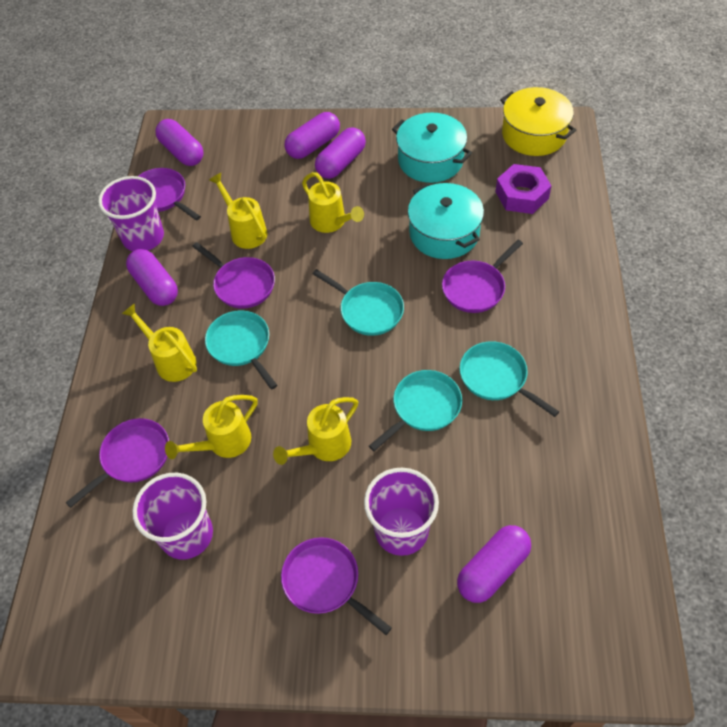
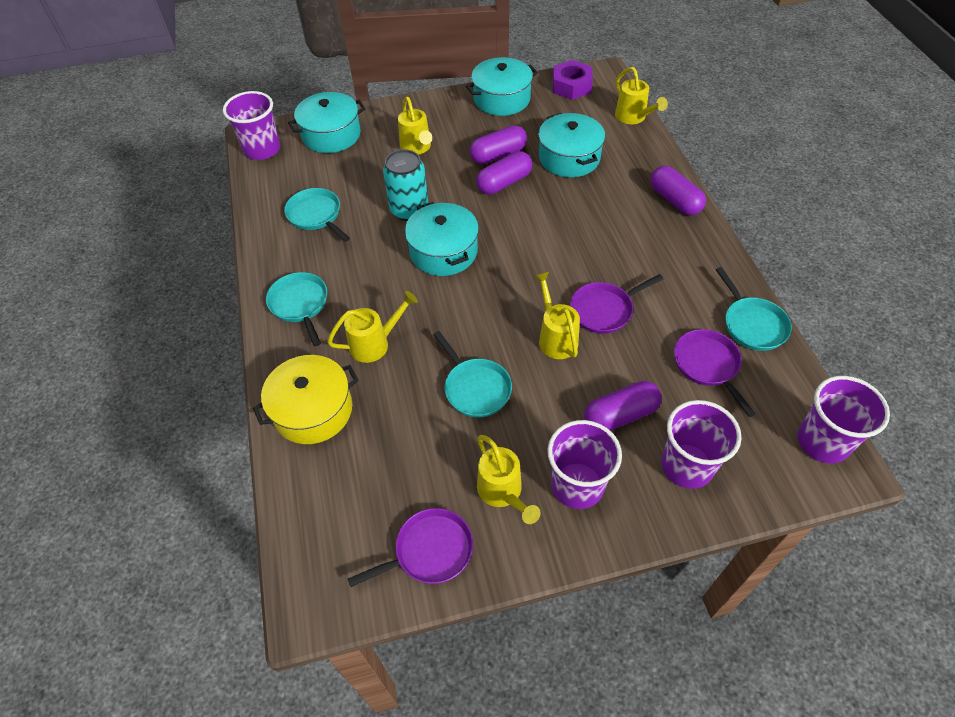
purple capsule: [126,249,178,306] [155,119,204,166] [285,112,340,159] [315,128,366,179] [457,525,531,603] = 5 -> [470,125,527,164] [476,151,532,195] [584,381,662,431] [650,166,706,215] = 4
purple cup: [98,176,164,251] [132,473,213,560] [364,468,439,556] = 3 -> [223,91,280,160] [548,420,622,509] [661,400,742,489] [798,376,890,463] = 4
purple pan: [66,418,169,508] [138,168,201,221] [192,242,275,309] [281,537,392,635] [442,240,523,313] = 5 -> [348,508,473,587] [570,274,663,334] [674,329,756,417] = 3
turquoise can: none = 0 -> [383,149,428,221] = 1
turquoise pot: [392,113,472,183] [408,183,484,259] = 2 -> [288,92,366,153] [405,202,479,276] [466,57,538,116] [538,113,605,177] = 4

